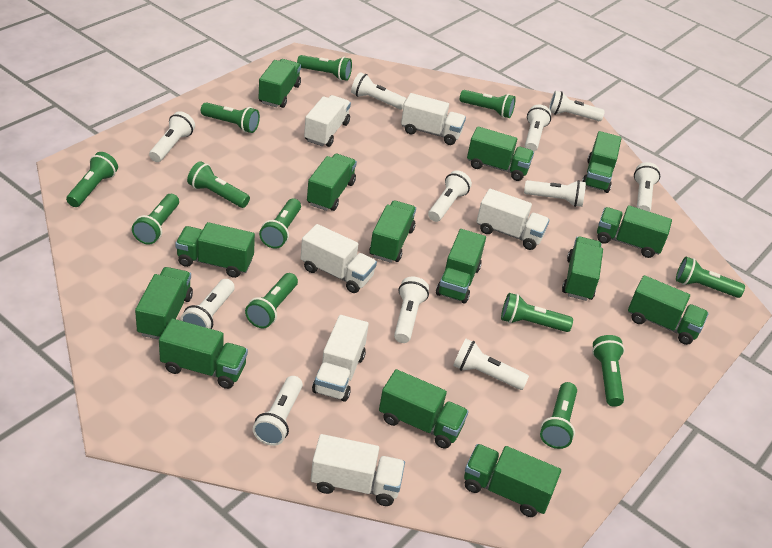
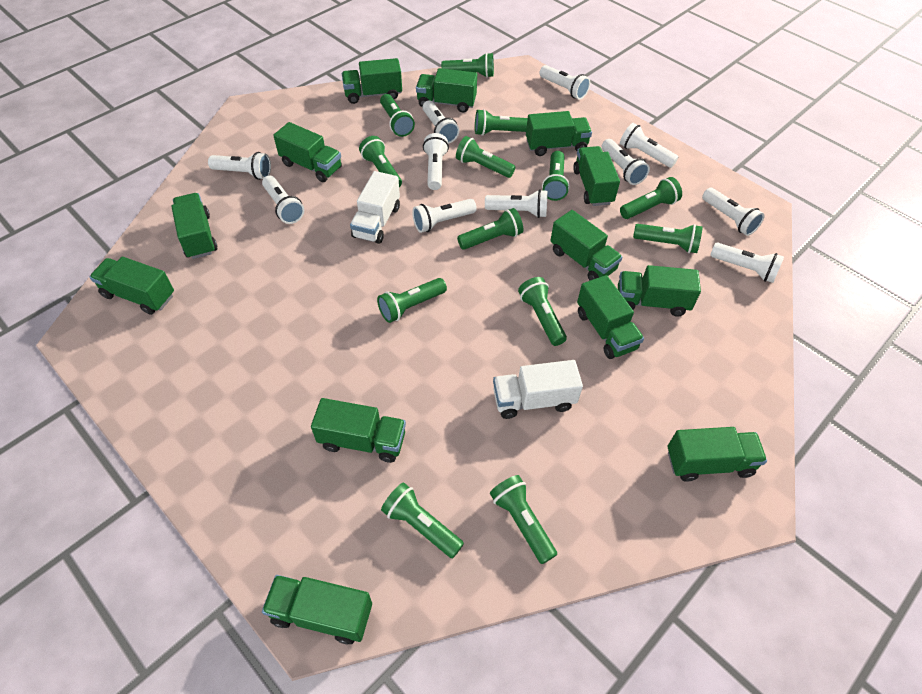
green flashlight: [66,152,118,207] [132,194,179,245] [187,161,250,208] [201,102,260,133] [245,273,298,328] [259,199,301,249] [297,55,352,81] [460,90,516,118] [501,293,573,332] [540,382,577,449] [592,335,625,407] [676,257,745,298] = 12 -> [359,136,402,187] [377,278,447,323] [380,94,415,137] [381,483,464,558] [441,53,494,78] [456,136,515,178] [457,208,524,250] [475,109,528,136] [490,475,557,564] [518,277,567,346] [542,151,570,201] [620,177,682,219] [633,224,702,253] = 13
green truck: [135,267,193,340] [159,318,248,389] [175,222,255,278] [259,59,301,108] [307,154,357,211] [369,200,416,263] [379,369,469,449] [436,229,486,304] [464,444,561,517] [467,127,534,181] [562,236,603,301] [582,131,622,193] [597,205,672,258] [628,275,709,345] = 14 -> [89,257,174,315] [171,193,217,259] [262,575,372,644] [273,122,342,182] [311,398,406,463] [342,58,402,104] [416,68,477,113] [526,111,592,156] [550,210,622,280] [573,146,620,206] [577,275,644,359] [618,265,701,317] [668,427,767,482] = 13
white truck: [300,224,377,293] [304,95,351,147] [311,434,405,506] [312,315,369,402] [401,93,466,145] [477,189,550,250] = 6 -> [350,171,400,244] [493,360,583,419] = 2

